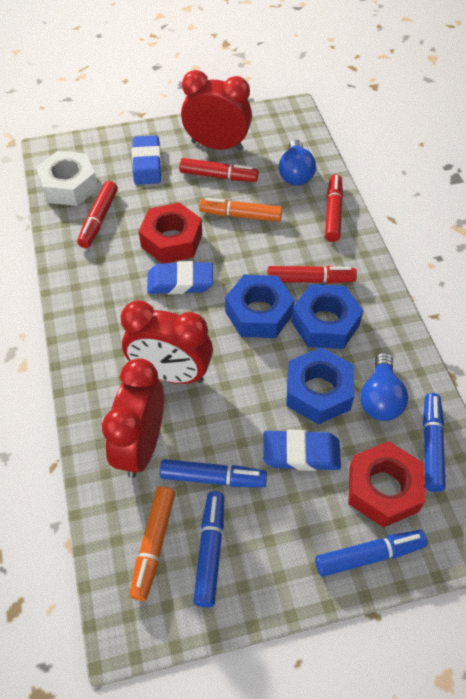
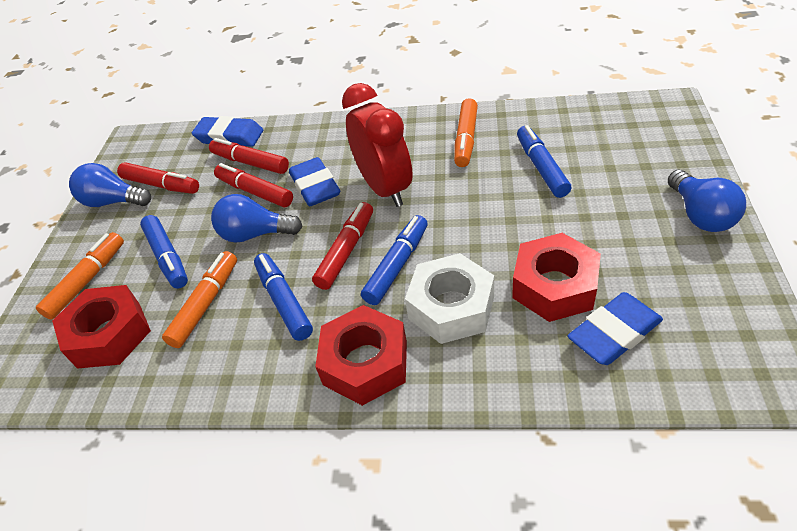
blue light bulb: [279,140,316,186] [360,352,408,421] = 2 -> [69,163,151,207] [211,194,302,243] [668,170,746,232] = 3
blue nut: [225,275,295,338] [286,347,354,424] [291,284,364,349] = 3 -> none = 0
orange marker: [129,487,175,601] [199,198,282,222] = 2 -> [36,232,124,320] [162,251,237,348] [454,98,478,167] = 3
red clock: [102,358,164,478] [121,300,213,384] [181,70,252,151] = 3 -> [342,83,413,207] = 1
red nut: [139,202,202,263] [348,441,425,528] = 2 -> [52,285,151,369] [315,305,407,406] [512,233,601,322] = 3

